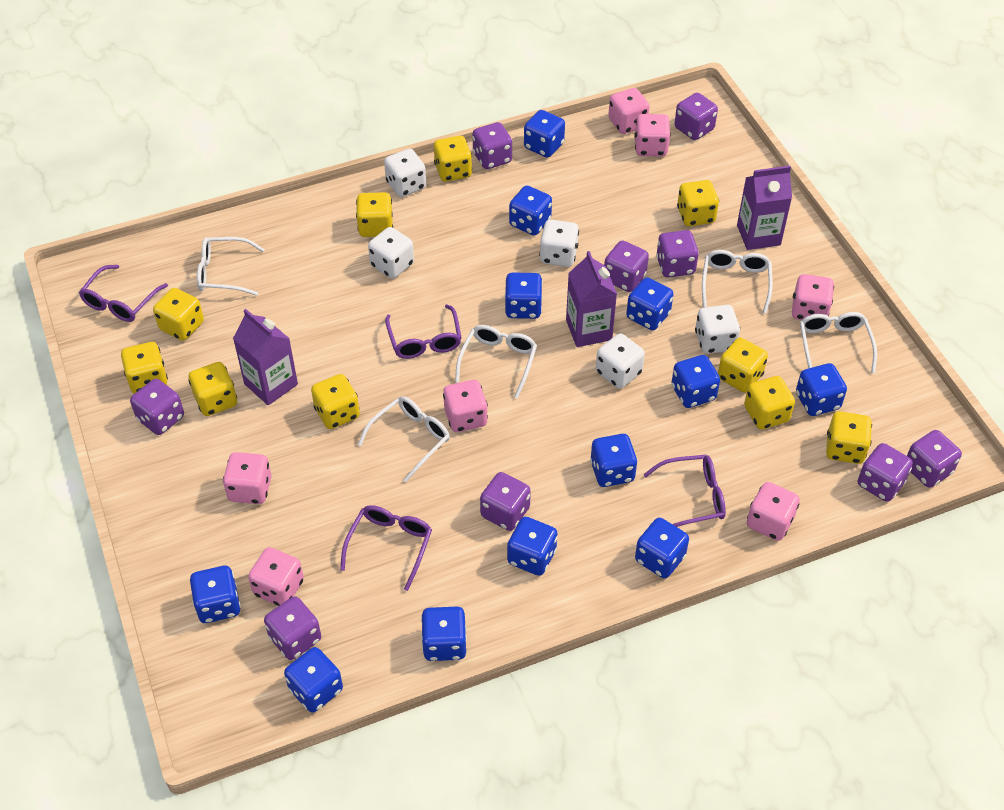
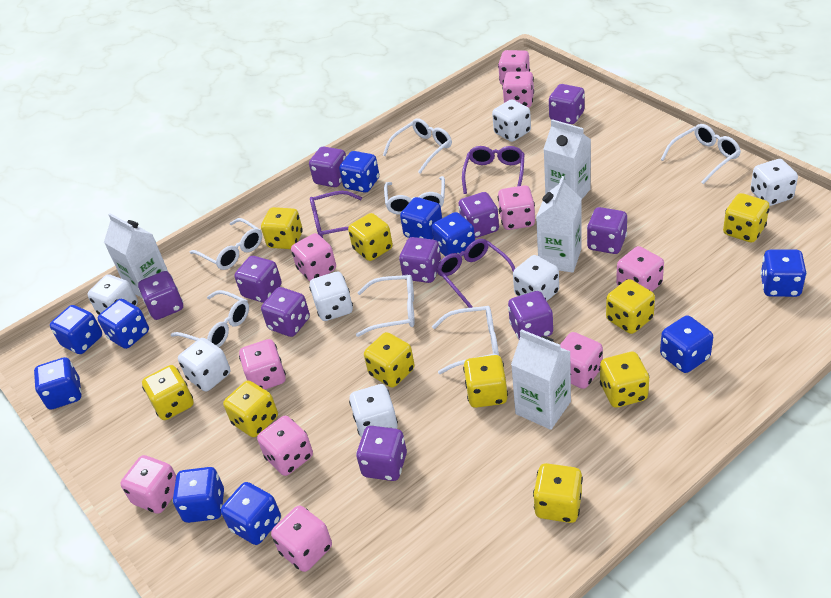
blue dice: [190,566,241,623] [284,647,343,713] [421,607,467,661] [505,272,543,319] [507,517,557,576] [509,186,552,235] [524,110,565,158] [590,434,638,487] [626,277,673,330] [635,518,689,578] [671,355,720,408] [796,363,847,416] = 12 -> [34,357,82,410] [50,305,102,354] [98,299,149,349] [173,467,224,523] [221,482,281,545] [339,151,379,192] [400,197,442,239] [432,212,475,256] [660,316,713,373] [760,249,807,297] = 10
pink dice: [223,452,271,504] [248,547,304,606] [443,380,488,432] [608,88,650,134] [634,114,671,157] [747,482,800,541] [792,274,834,320] = 7 -> [120,455,176,514] [239,339,286,389] [257,416,313,476] [271,506,332,572] [291,233,336,281] [498,50,530,85] [498,185,535,230] [502,71,534,108] [560,332,603,389] [616,246,664,291] = 10
purple carton: [233,309,298,405] [566,251,617,347] [737,166,792,250] = 3 -> none = 0
purple dice: [130,379,184,435] [264,597,321,660] [472,122,512,169] [480,472,531,531] [604,240,649,292] [656,230,699,278] [674,93,718,140] [858,443,913,502] [907,430,962,488] = 9 -> [138,271,183,320] [235,256,282,303] [261,287,310,337] [309,146,346,187] [356,426,407,481] [399,237,441,283] [458,192,499,238] [508,291,553,339] [549,84,585,124] [587,207,627,254] = 10
purple glasses: [79,265,168,322] [340,505,432,591] [385,304,462,359] [643,455,726,527] = 4 -> [310,191,362,238] [436,239,516,308] [462,146,524,194] = 3
white carton: none = 0 -> [104,213,168,299] [511,329,571,430] [536,176,582,273] [544,119,591,200] = 4
white dice: [368,227,414,279] [384,149,426,197] [539,220,579,267] [596,333,645,389] [695,305,740,354] = 5 -> [88,274,138,315] [178,338,230,391] [309,272,353,321] [349,384,398,438] [492,99,531,142] [513,255,559,301] [750,159,798,206] = 7
white glasses: [197,237,265,296] [358,396,450,482] [455,325,537,398] [702,250,773,313] [800,312,877,373] = 5 -> [171,290,249,347] [190,218,262,270] [356,275,415,337] [383,118,452,174] [384,176,445,215] [432,306,499,374] [661,124,741,184] = 7

